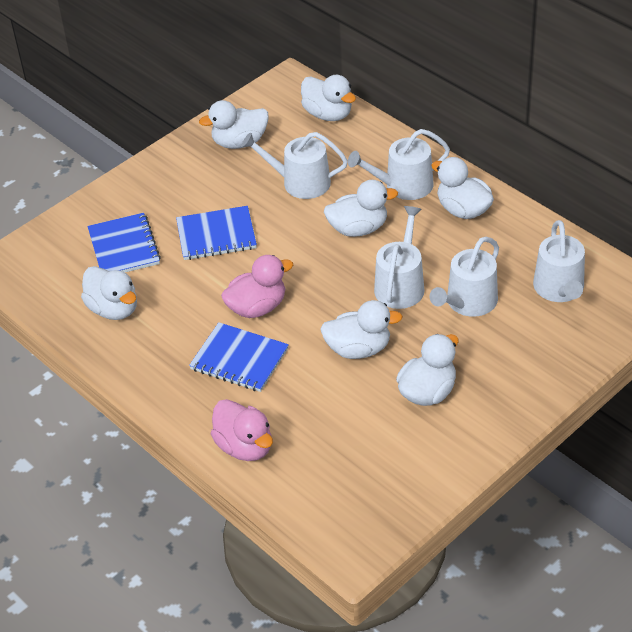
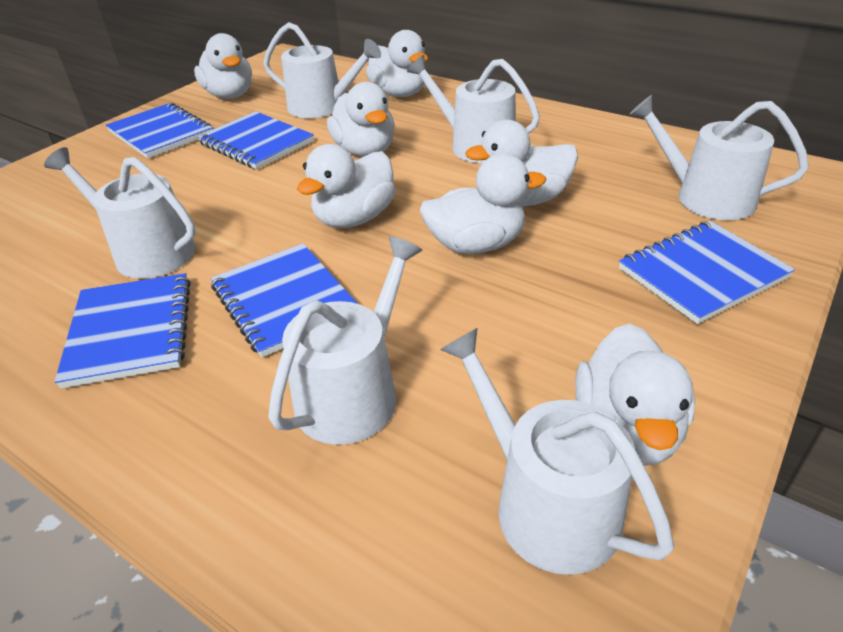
blue notebook: [88,213,161,272] [176,206,257,260] [189,322,289,392] = 3 -> [54,273,191,388] [106,103,213,158] [197,111,314,169] [211,244,358,357] [619,221,795,324] = 5
pink duck: [211,399,273,461] [221,255,293,318] = 2 -> none = 0
white watering can: [241,132,348,199] [348,129,450,200] [374,206,425,309] [430,237,499,317] [533,220,585,302] = 5 -> [44,147,196,279] [263,22,381,118] [268,236,422,445] [407,55,540,163] [440,327,674,575] [629,95,809,220] = 6

